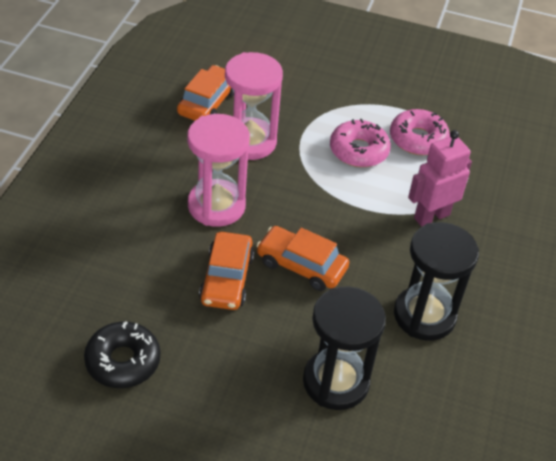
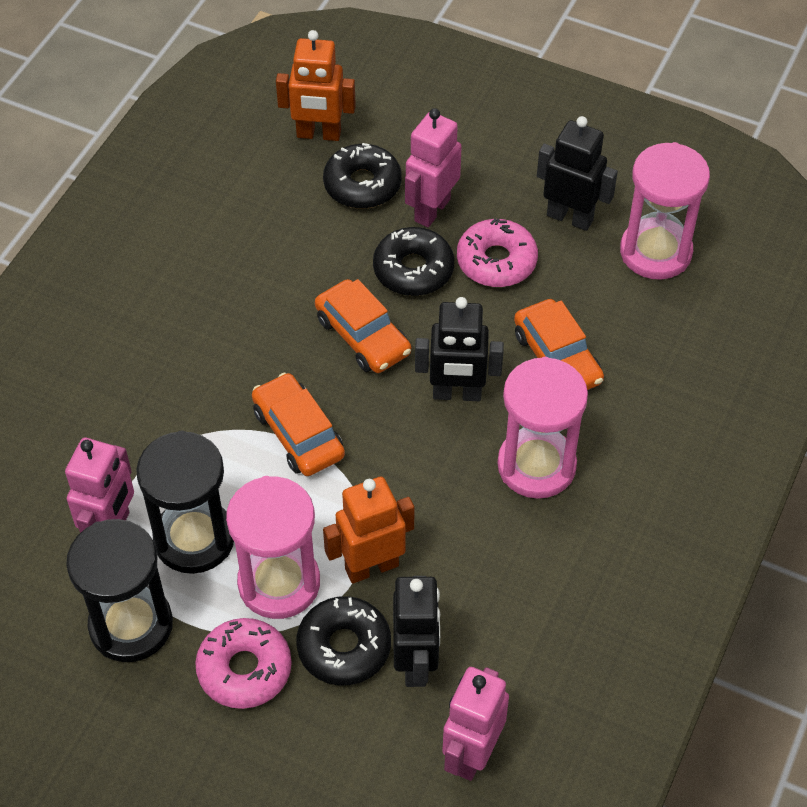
black donut: [84,321,160,388] = 1 -> [296,596,391,685] [323,143,402,209] [373,227,454,296] = 3
black robot: none = 0 -> [393,576,440,687] [415,297,504,401] [537,116,618,231] = 3
orange robot: none = 0 -> [276,30,356,141] [323,476,414,584] = 2
pink hourglass: [187,114,250,227] [225,52,283,160] = 2 -> [226,476,320,619] [497,357,588,499] [620,142,710,280] = 3
pink robot: [408,130,472,226] = 1 -> [65,438,134,533] [405,108,462,227] [442,667,509,781] = 3

